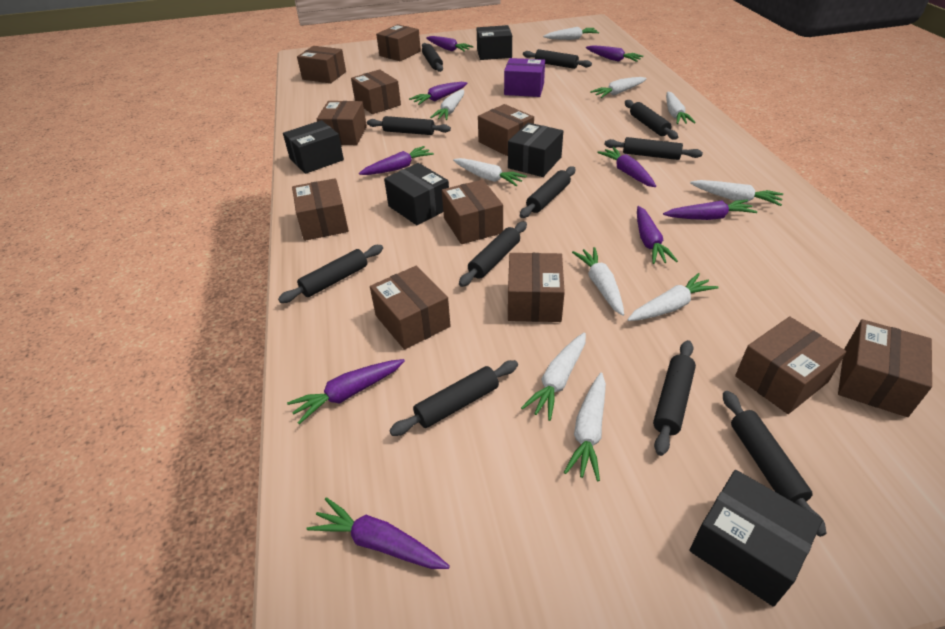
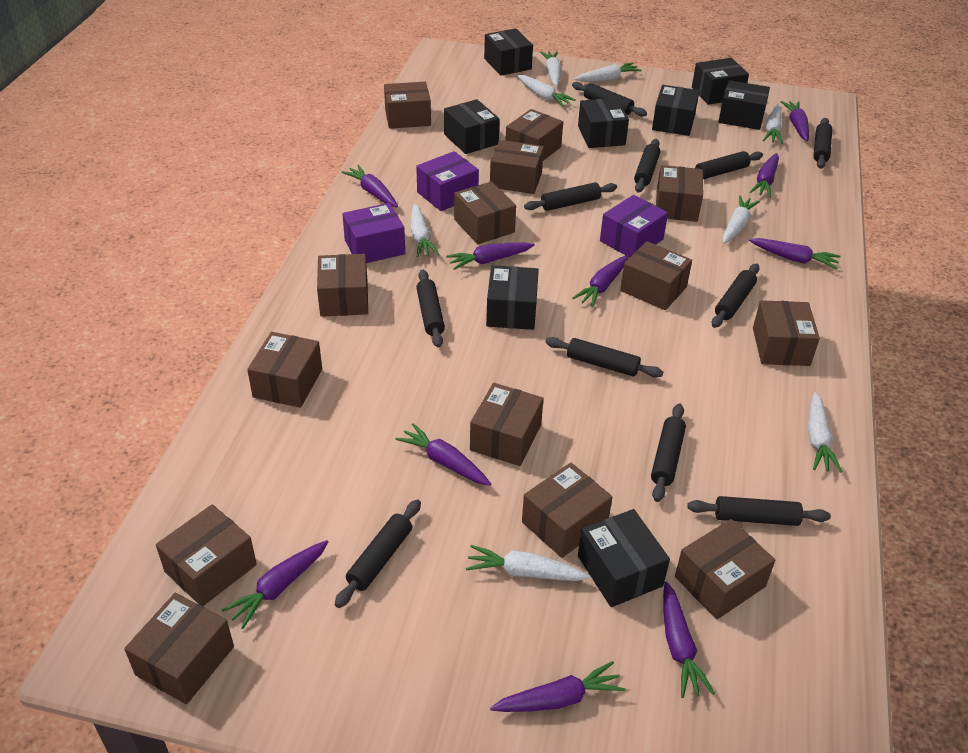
black box: [283,120,344,174] [384,163,449,225] [477,25,512,60] [508,123,563,177] [689,470,823,607] = 5 -> [444,99,500,154] [484,28,533,76] [486,265,539,330] [578,98,629,148] [578,509,670,607] [652,85,699,136] [692,58,749,105] [718,80,770,130] = 8
brown box: [292,178,349,241] [297,46,346,83] [317,101,367,145] [351,69,401,114] [370,266,451,350] [376,24,421,61] [442,180,503,244] [478,104,534,156] [508,253,565,322] [735,317,846,414] [838,319,932,417] = 11 -> [124,593,234,704] [156,504,257,606] [247,332,322,408] [317,254,368,317] [384,82,431,129] [454,181,516,244] [470,383,544,466] [490,140,544,194] [505,109,563,161] [522,463,612,558] [620,241,692,310] [656,165,703,222] [675,519,775,619] [753,300,820,366] = 14
purple box: [504,58,545,97] = 1 -> [342,203,405,263] [416,151,479,211] [600,195,668,257] = 3
purple carrot: [287,359,405,424] [307,497,450,569] [359,146,434,175] [409,82,467,105] [426,36,474,52] [586,45,644,62] [597,147,656,187] [637,206,678,264] [663,199,757,220] = 9 -> [222,540,328,629] [341,165,398,207] [395,423,491,486] [446,243,535,270] [490,661,626,712] [572,255,629,308] [663,582,715,698] [749,238,841,269] [750,153,779,197] [781,101,809,141] = 10
white carrot: [430,89,464,120] [453,158,527,187] [521,332,586,421] [543,27,599,40] [564,373,606,481] [572,247,624,316] [590,77,647,98] [627,273,719,321] [666,92,696,124] [690,180,783,206] = 10 -> [411,204,439,258] [466,545,590,581] [517,75,576,107] [540,51,561,87] [574,62,642,82] [723,195,760,244] [763,104,783,144] [808,392,842,473] = 8

